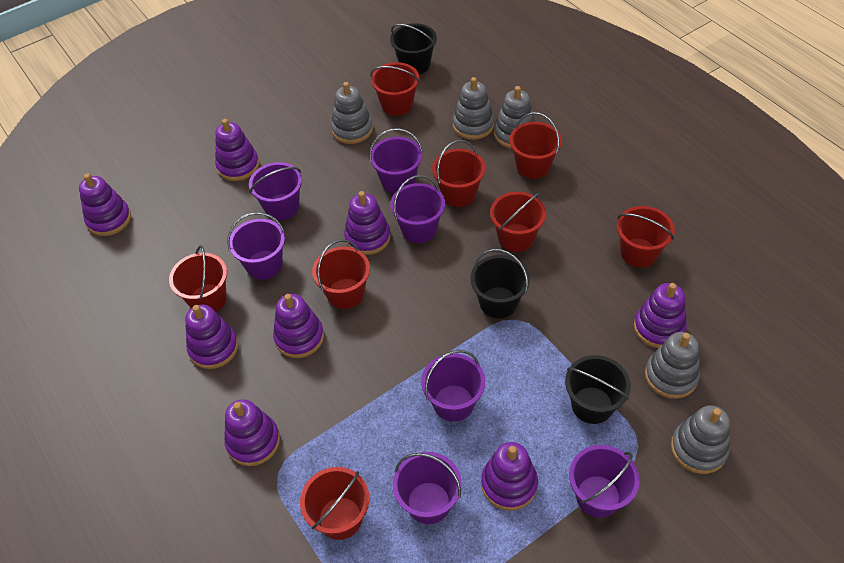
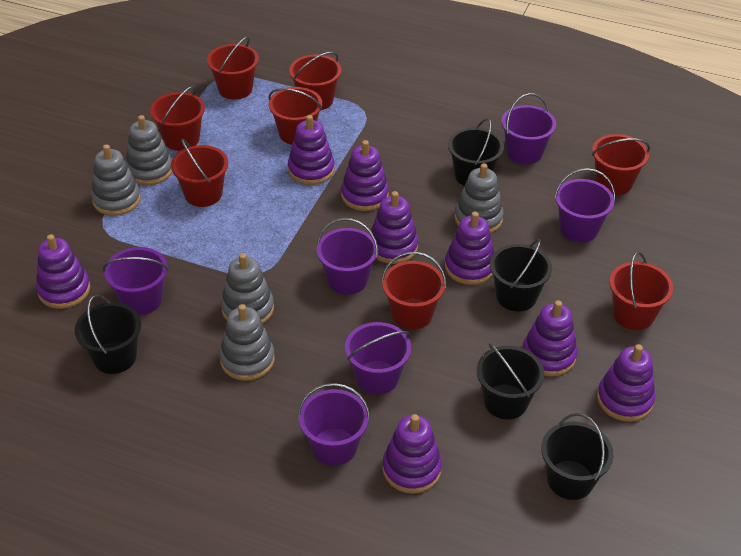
black bucket: [390,23,437,75] [470,249,530,319] [565,355,631,424] = 3 -> [75,295,141,374] [448,118,504,186] [476,343,544,419] [490,239,552,312] [541,413,614,500] = 5
purple bucket: [227,212,285,280] [249,162,302,220] [369,128,423,194] [390,175,445,243] [393,452,462,524] [421,350,485,422] [569,445,640,518] = 7 -> [103,247,169,315] [298,383,370,466] [317,218,378,295] [345,322,411,395] [501,93,556,164] [554,168,615,242] = 6

